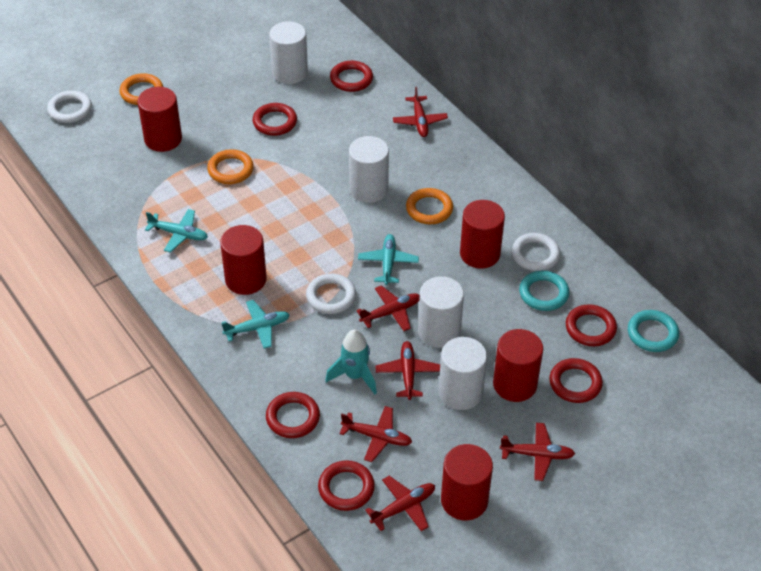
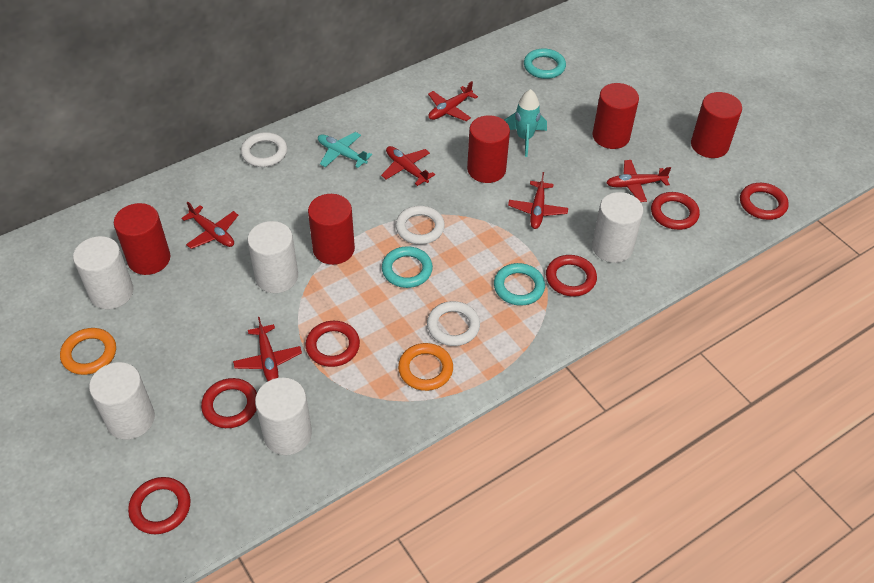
orange ring: [120,73,163,105] [207,149,254,184] [406,188,453,224] = 3 -> [60,328,116,375] [398,343,453,391] = 2
turquoise plane: [145,209,208,253] [221,300,290,349] [358,234,419,285] = 3 -> [318,132,372,168] = 1
turquoise ring: [519,271,569,311] [628,310,679,352] = 2 -> [382,246,433,288] [494,263,545,306] [524,48,566,79] = 3
white cylinder: [269,21,308,84] [349,136,389,203] [418,276,464,348] [439,337,487,410] = 4 -> [73,236,134,309] [89,362,155,439] [248,221,298,293] [255,378,312,455] [592,192,643,263] = 5

